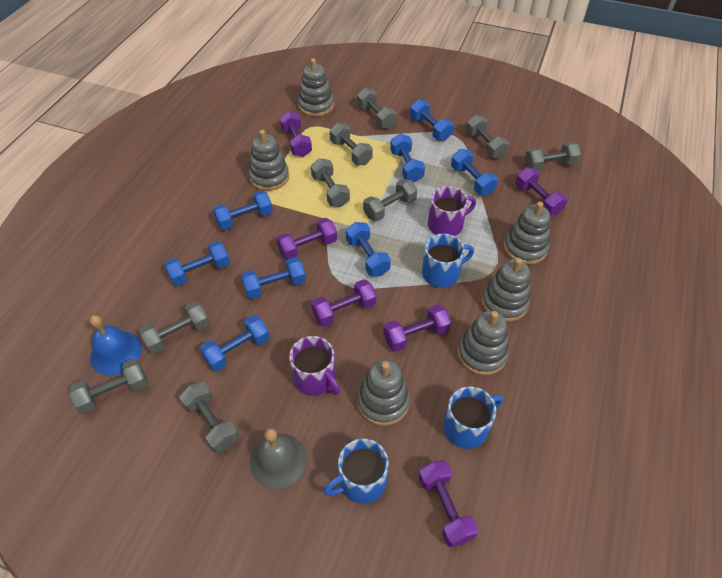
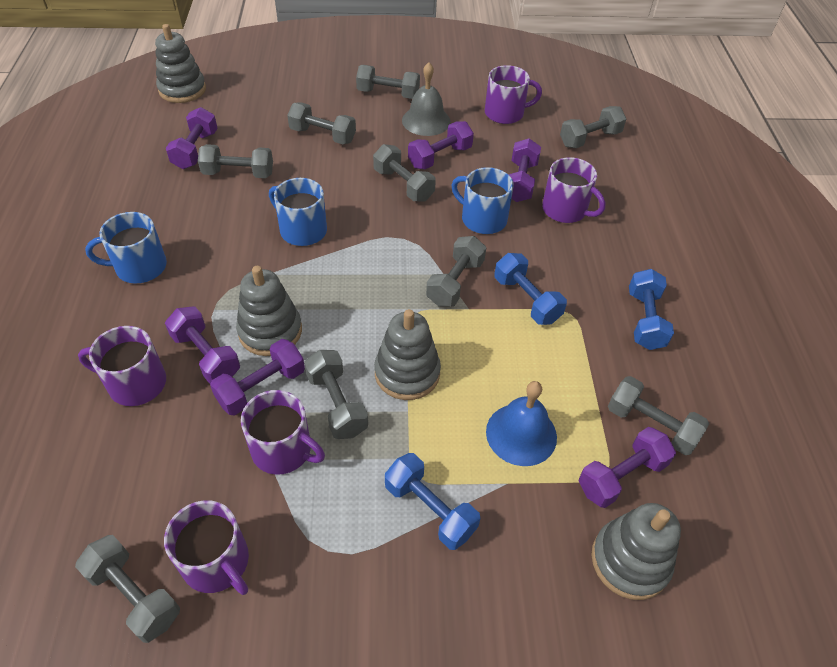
blue dumbbell: [165,241,230,286] [200,315,270,371] [213,191,273,230] [241,257,306,299] [346,222,391,276] [390,134,425,182] [410,99,454,141] [451,149,498,196] = 8 -> [385,453,480,550] [494,253,567,325] [629,269,674,350] = 3
grey stacking toy: [249,130,289,191] [298,58,334,117] [357,360,410,426] [457,311,509,375] [481,258,530,322] [504,202,550,265] = 6 -> [155,24,206,103] [236,266,302,356] [374,309,441,400] [591,503,681,600] = 4
purple mug: [289,336,340,396] [428,186,476,236] = 2 -> [78,326,166,406] [164,500,249,595] [241,390,325,475] [485,65,542,124] [542,157,606,223] = 5

